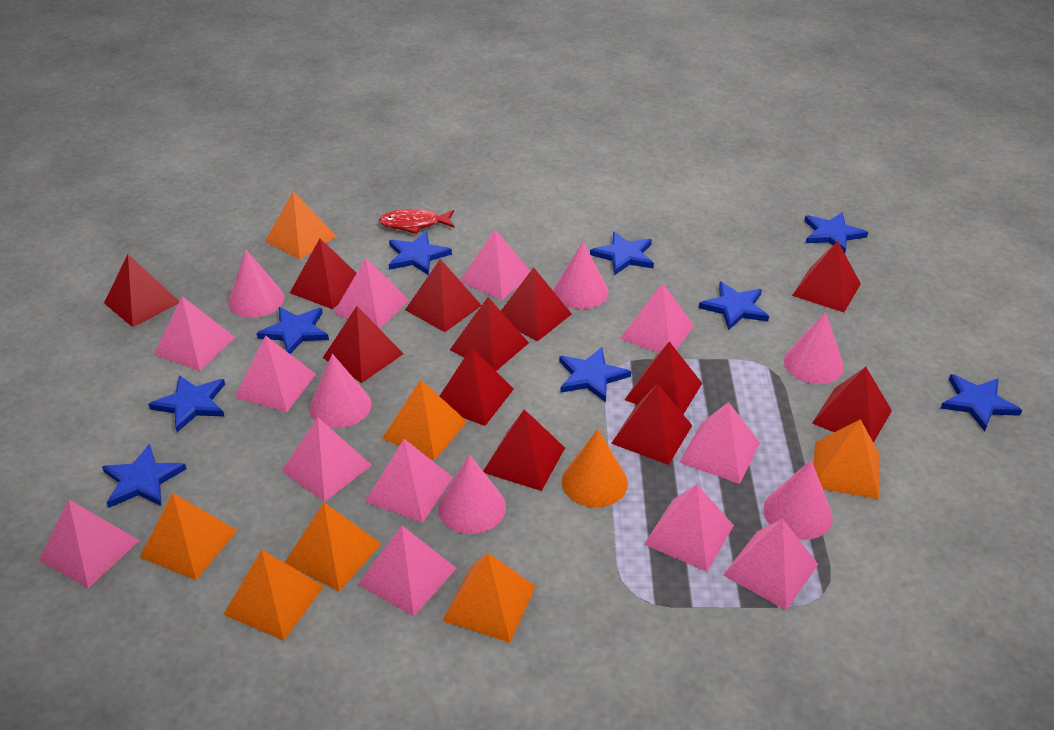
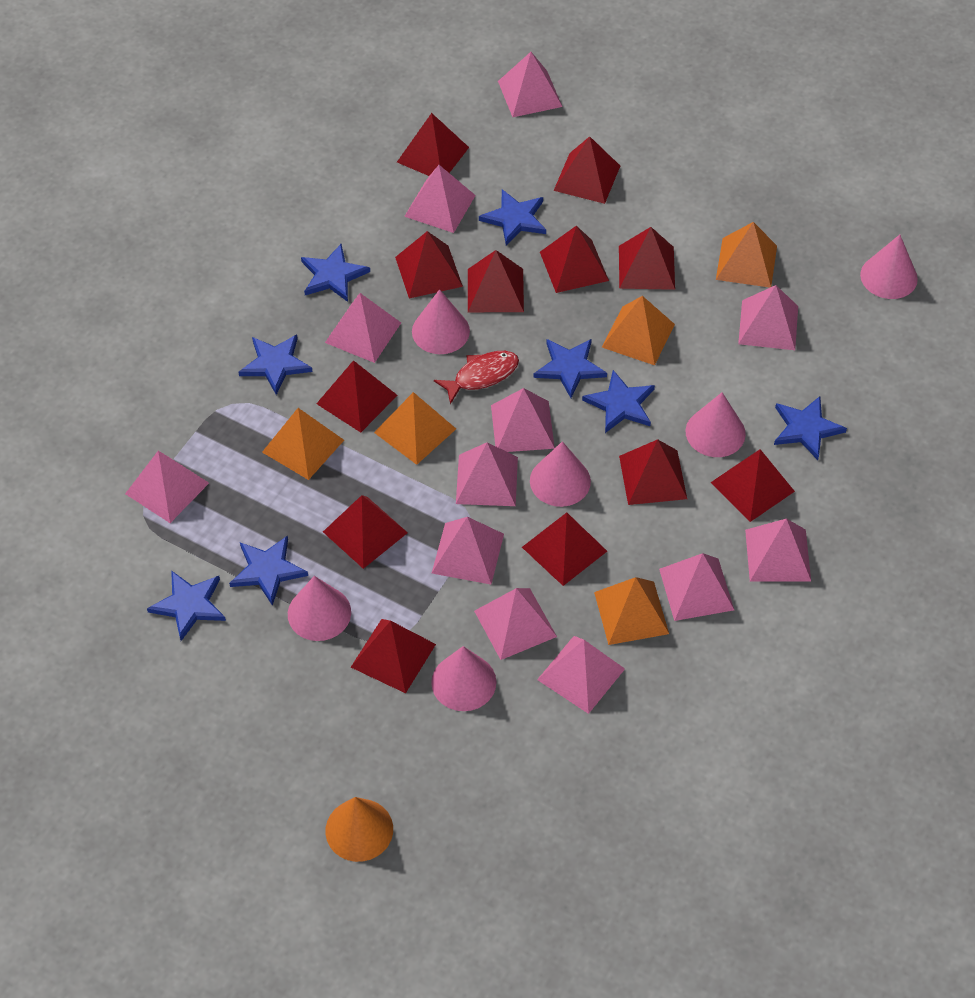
blue star: [102,444,187,508] [148,375,225,432] [256,307,329,354] [389,231,452,275] [559,347,631,402] [590,231,654,275] [699,282,769,330] [804,212,868,253] [941,374,1022,431] = 9 -> [147,570,226,641] [229,536,308,606] [238,335,313,395] [301,244,370,302] [479,189,546,246] [533,339,607,398] [582,370,655,433] [774,396,847,460] = 8
orange pyramid: [139,493,237,580] [223,550,324,641] [265,191,337,260] [284,503,381,592] [382,379,467,461] [442,553,536,643] [814,419,879,499] = 7 -> [262,408,344,480] [374,392,456,465] [594,577,669,645] [602,296,675,365] [716,222,777,288] = 5

